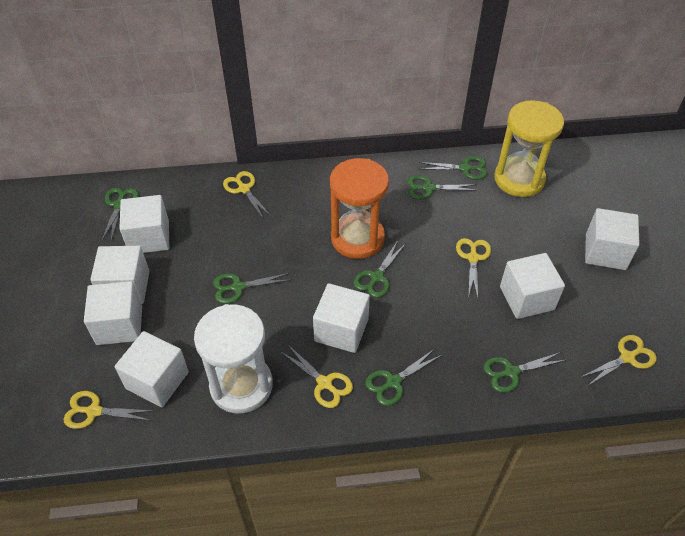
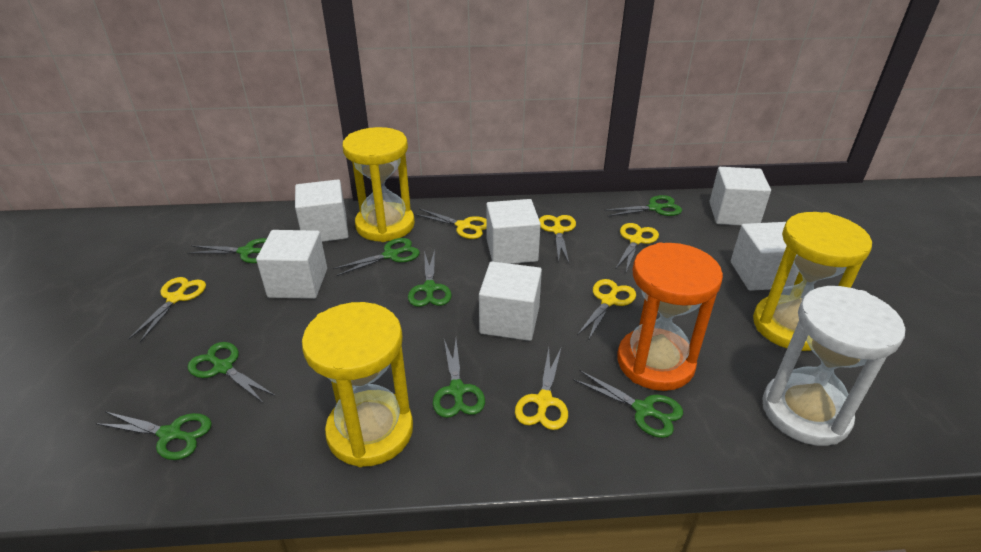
green scissors: [102,188,138,241] [213,273,290,304] [354,242,406,298] [365,349,442,406] [407,175,477,200] [419,156,487,180] [483,352,566,393] = 7 -> [97,412,212,460] [187,238,267,263] [188,342,275,403] [333,238,420,276] [408,250,452,307] [433,339,485,418] [573,370,683,438] [604,195,682,217] = 8
white cube: [84,281,142,345] [90,246,150,304] [114,331,189,407] [119,195,169,253] [313,283,370,353] [500,253,565,319] [585,208,640,270] = 7 -> [256,230,327,299] [295,179,348,242] [479,261,542,341] [486,199,541,264] [709,167,771,226] [731,222,799,291] = 6
yellow hourglass: [494,100,564,197] = 1 -> [302,302,413,467] [343,127,415,242] [753,212,872,351] = 3
yellow scissors: [64,391,152,429] [223,171,272,218] [280,345,353,408] [456,238,491,298] [581,335,657,385] = 5 -> [129,277,206,342] [414,209,486,239] [515,348,568,430] [539,215,576,263] [577,279,636,341] [616,223,659,272] = 6

